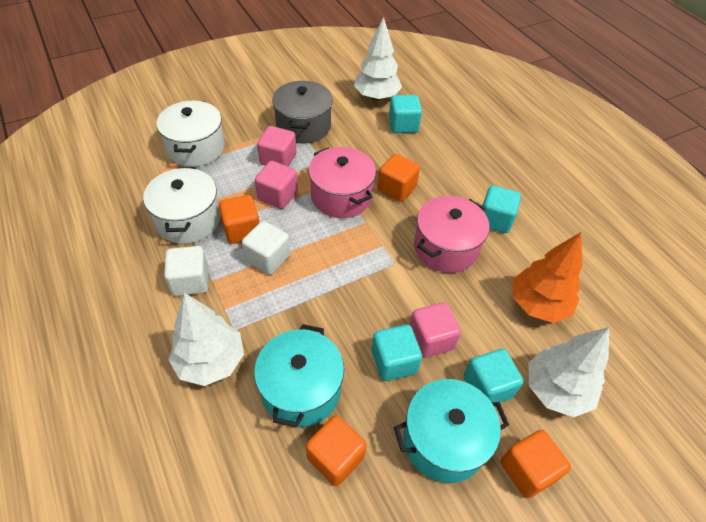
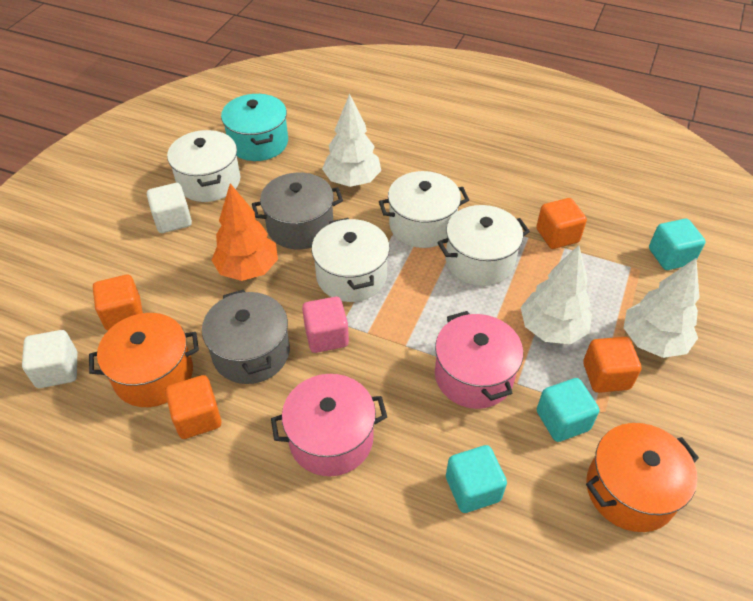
grey pot: [272,81,333,143] = 1 -> [202,289,290,384] [252,172,343,249] = 2
orange pot: none = 0 -> [89,313,199,407] [586,423,699,532] = 2
pink cube: [255,161,298,209] [257,126,296,167] [410,302,461,358] = 3 -> [302,297,349,353] = 1
turquoise cube: [372,325,422,381] [389,95,422,133] [464,349,523,402] [482,185,521,233] = 4 -> [446,445,507,513] [537,378,599,442] [649,219,706,270] = 3
turquoise pot: [254,324,344,428] [394,379,509,483] = 2 -> [221,94,288,161] = 1
white pot: [143,167,221,244] [157,101,225,167] = 2 -> [167,130,240,202] [311,218,390,302] [379,171,469,248] [437,205,530,286] = 4

